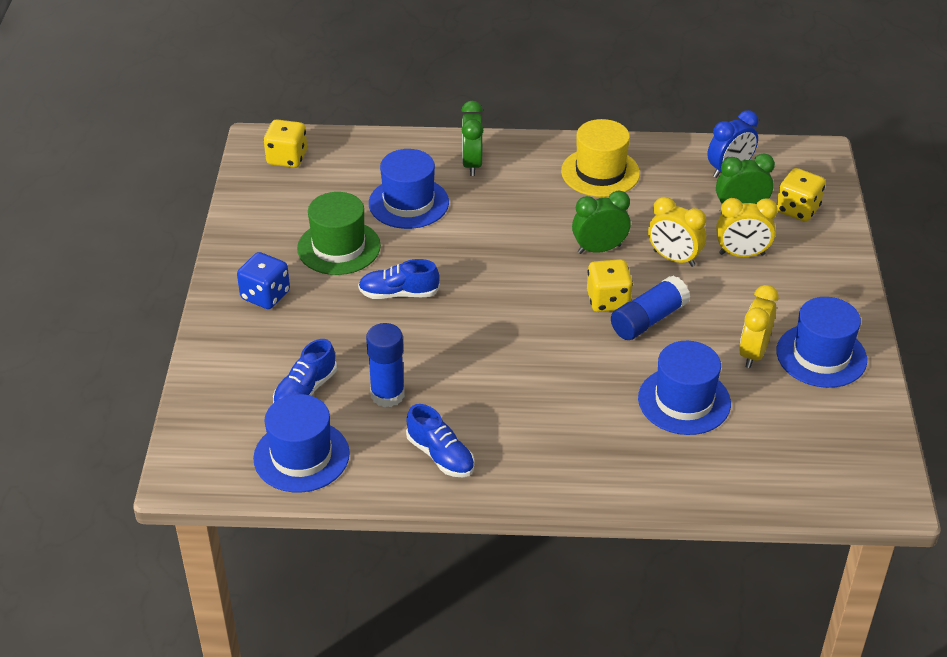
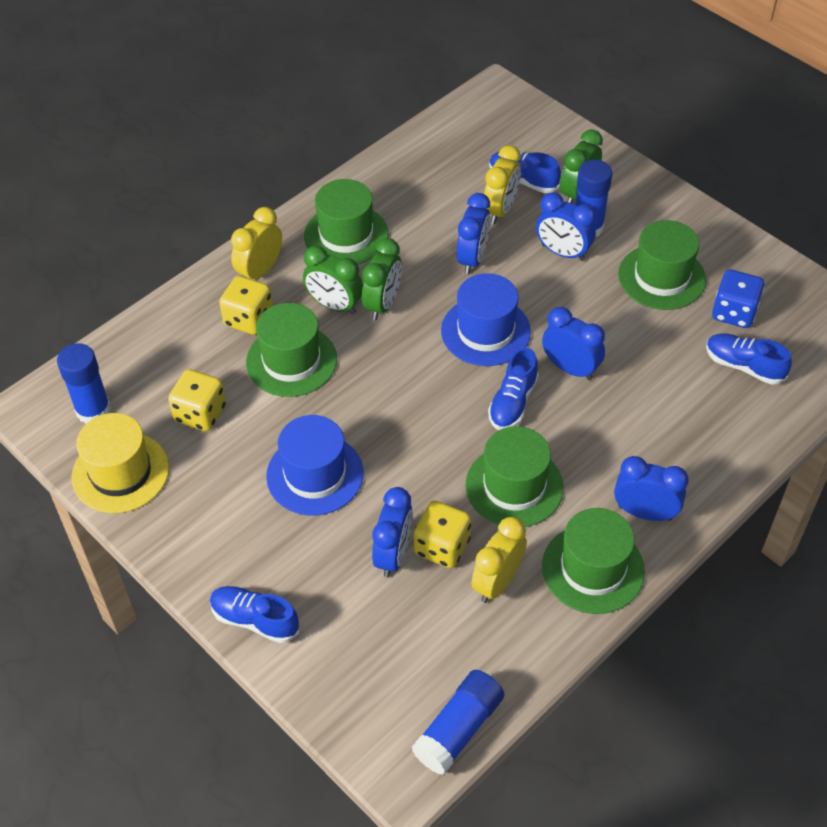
blue clock: [707,110,758,178] = 1 -> [372,487,413,578] [457,193,491,274] [536,192,596,261] [542,307,605,380] [614,456,689,521] = 5
blue glue stick: [366,323,405,407] [611,275,690,340] = 2 -> [57,343,111,424] [411,670,504,775] [576,160,612,236] = 3
blue hat: [253,394,350,493] [369,149,449,229] [638,341,731,435] [776,297,867,388] = 4 -> [266,415,364,516] [441,273,531,366] = 2
blue shoe: [273,339,337,403] [358,259,440,299] [406,404,475,477] = 3 -> [210,586,299,643] [488,348,539,430] [489,152,561,193] [706,333,792,385] = 4
green hat: [297,192,381,275] = 1 -> [246,303,337,397] [304,179,388,265] [466,426,564,527] [542,508,645,614] [618,220,706,310] = 5

